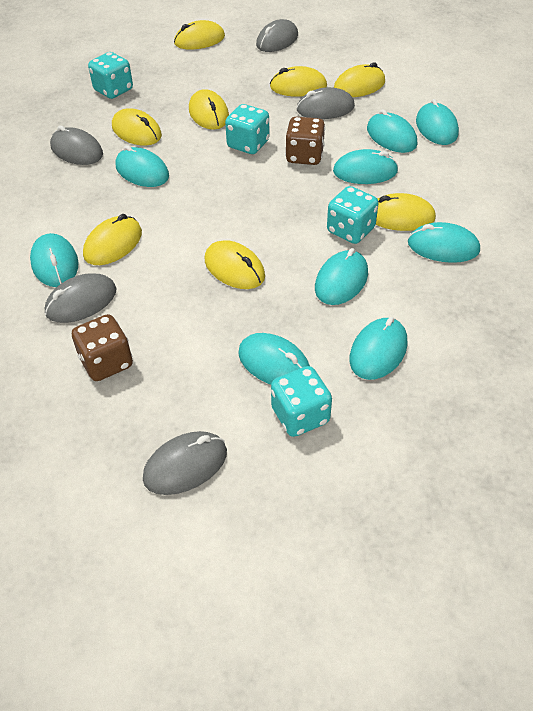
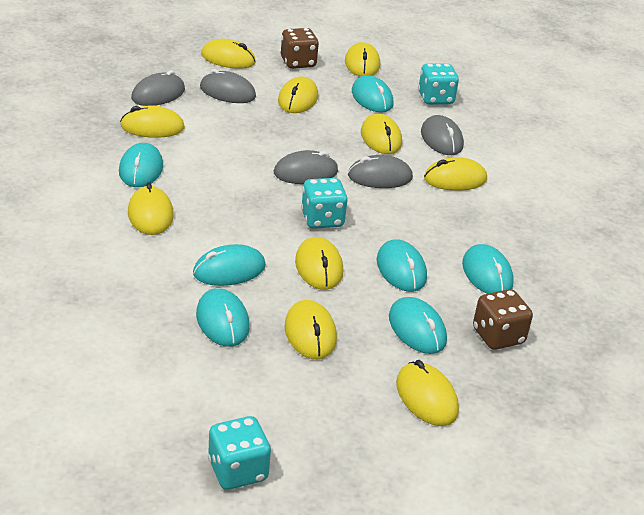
turquoise dice: [88,52,133,99] [225,104,270,154] [271,366,332,437] [327,186,379,244] = 4 -> [208,416,271,490] [301,178,347,229] [418,63,459,105] = 3
turquoise mouse: [30,233,79,287] [115,145,169,187] [238,333,310,385] [315,248,368,305] [333,149,398,184] [350,317,407,380] [367,109,417,153] [408,222,480,263] [416,99,459,145] = 9 -> [119,143,163,187] [193,244,266,286] [196,288,250,347] [352,75,393,112] [377,240,427,292] [389,297,447,354] [462,244,514,294] = 7
yellow mouse: [83,214,142,265] [112,108,162,145] [174,20,225,50] [189,89,229,130] [205,240,265,289] [270,66,327,97] [334,62,385,97] [376,193,436,231] = 8 -> [120,105,185,138] [128,182,174,235] [201,39,256,69] [278,76,318,113] [285,300,337,359] [295,237,343,290] [345,42,380,76] [361,113,402,154] [396,360,459,426] [424,157,487,191] = 10

